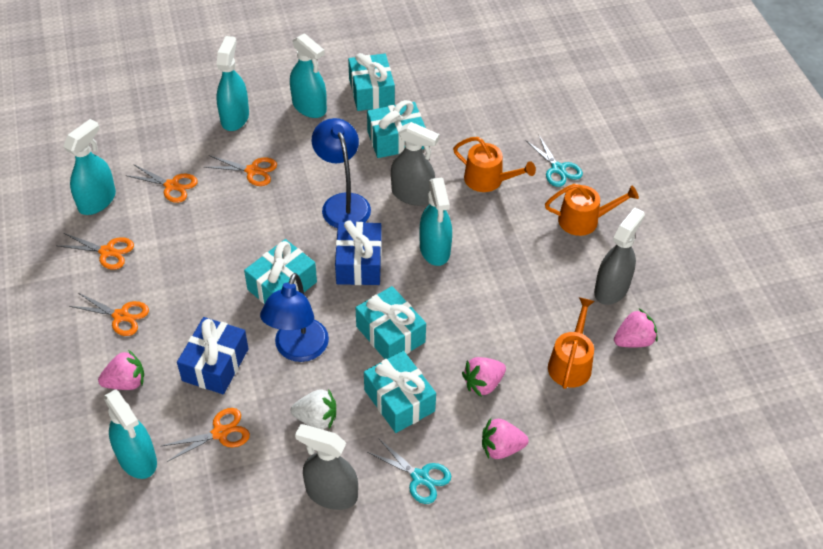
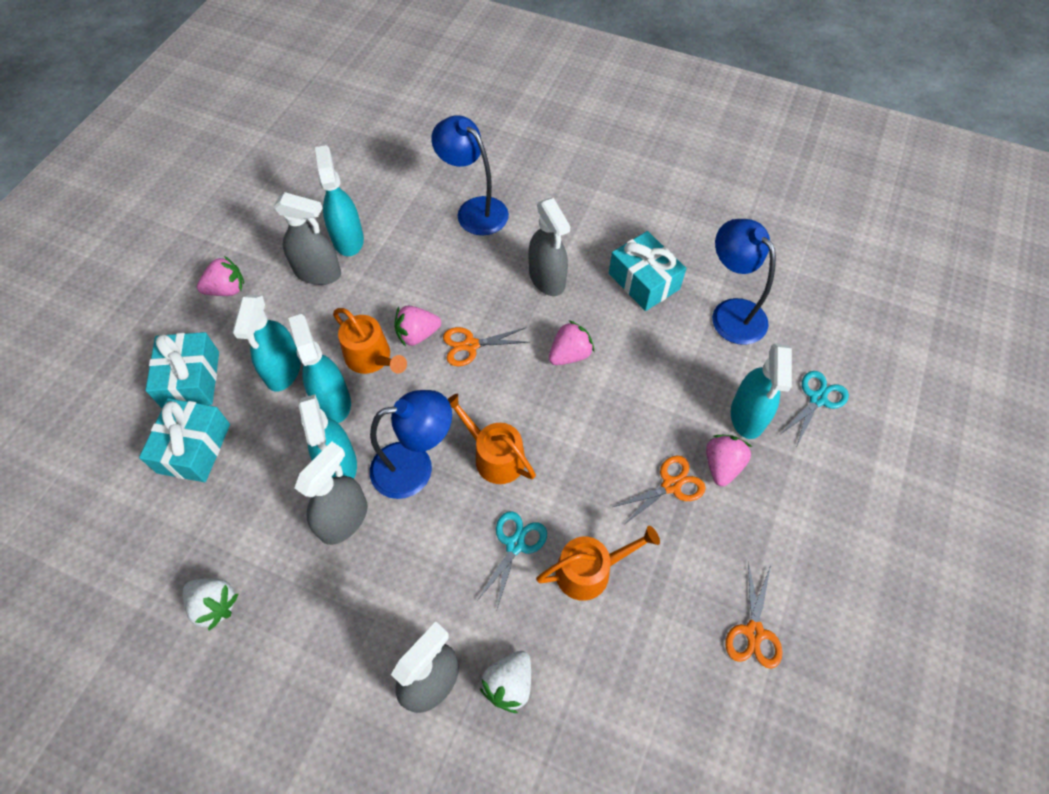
blue gift: [177,317,249,394] [335,220,382,285] = 2 -> none = 0
blue lamp: [260,273,329,362] [312,118,371,228] = 2 -> [370,390,452,499] [431,115,509,235] [712,219,776,345] = 3
grey spray bottle: [295,424,358,510] [391,122,440,206] [594,207,645,305] = 3 -> [273,192,341,285] [294,441,368,545] [391,622,459,713] [529,198,570,296] = 4
orange scissors: [59,233,134,270] [69,293,149,336] [125,164,198,203] [162,408,250,462] [204,155,277,186] = 5 -> [443,327,530,366] [613,456,706,525] [725,561,782,669] = 3
turquoise gift: [244,239,317,304] [348,53,395,111] [356,286,426,359] [364,351,436,433] [367,100,426,158] = 5 -> [139,398,230,482] [146,332,219,408] [609,231,686,311] = 3
white strawberry: [291,389,336,429] = 1 -> [183,578,238,630] [480,651,531,713] = 2

